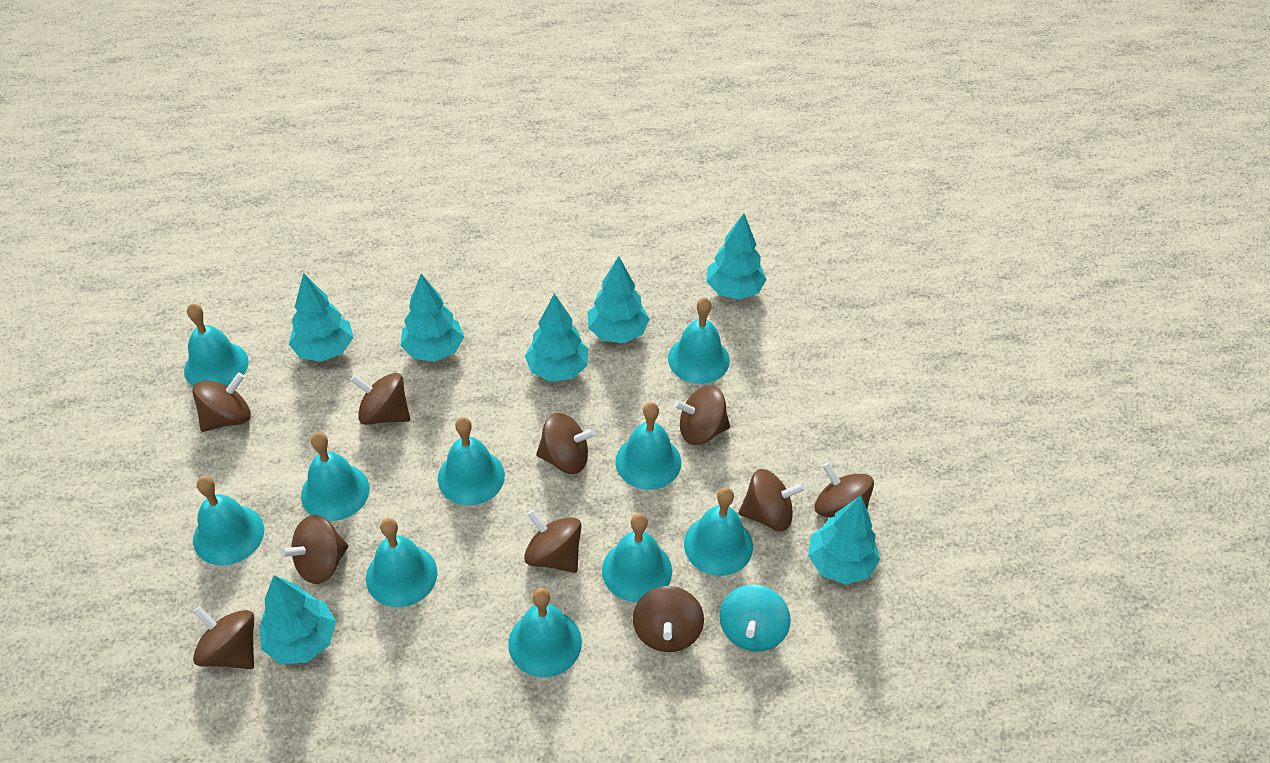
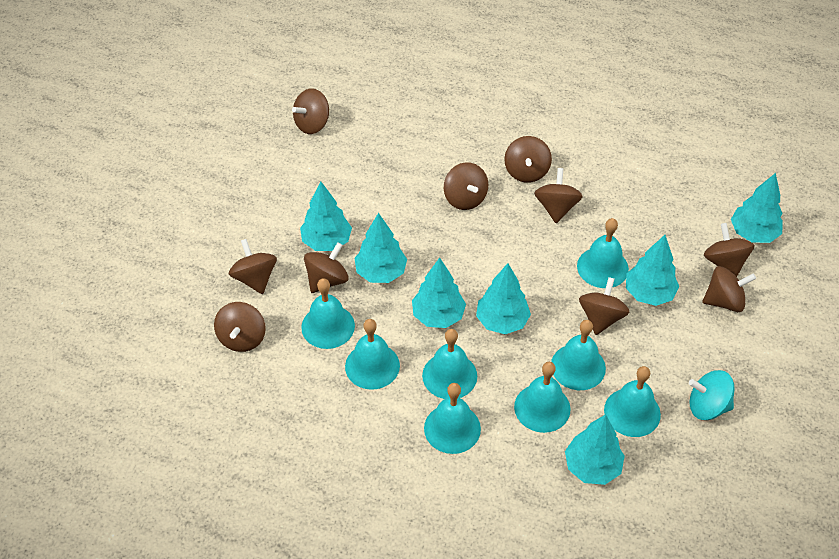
turquoise bell: [184,303,249,386] [193,476,264,565] [301,432,370,521] [366,518,438,607] [438,417,505,505] [508,588,582,677] [602,513,672,602] [615,402,681,490] [668,298,730,384] [684,487,753,576] = 10 -> [301,278,355,349] [345,319,400,390] [422,329,477,399] [424,383,481,454] [514,362,570,433] [551,320,606,390] [577,218,629,288] [604,366,661,437] = 8

